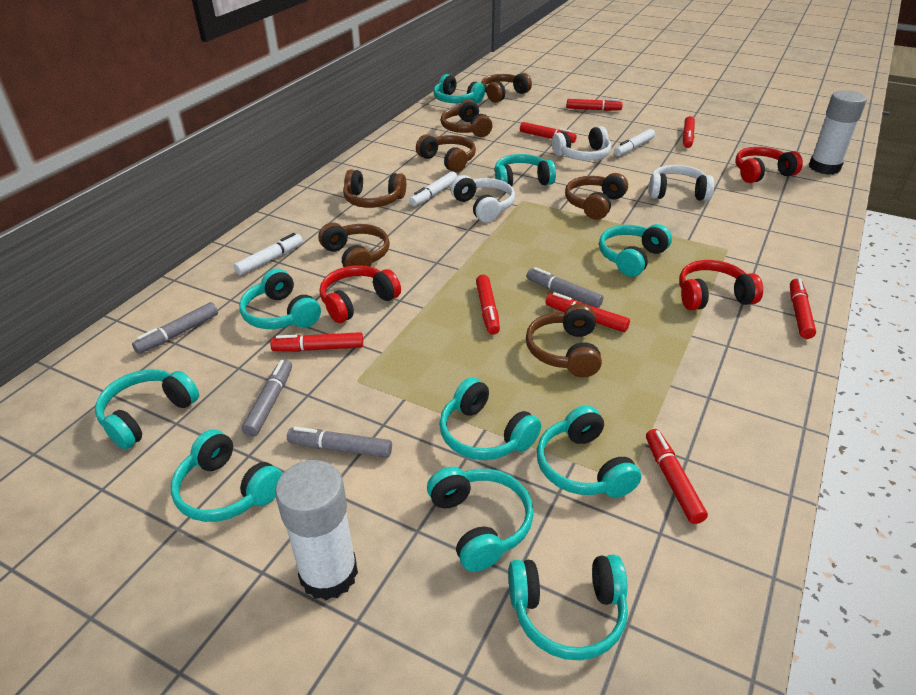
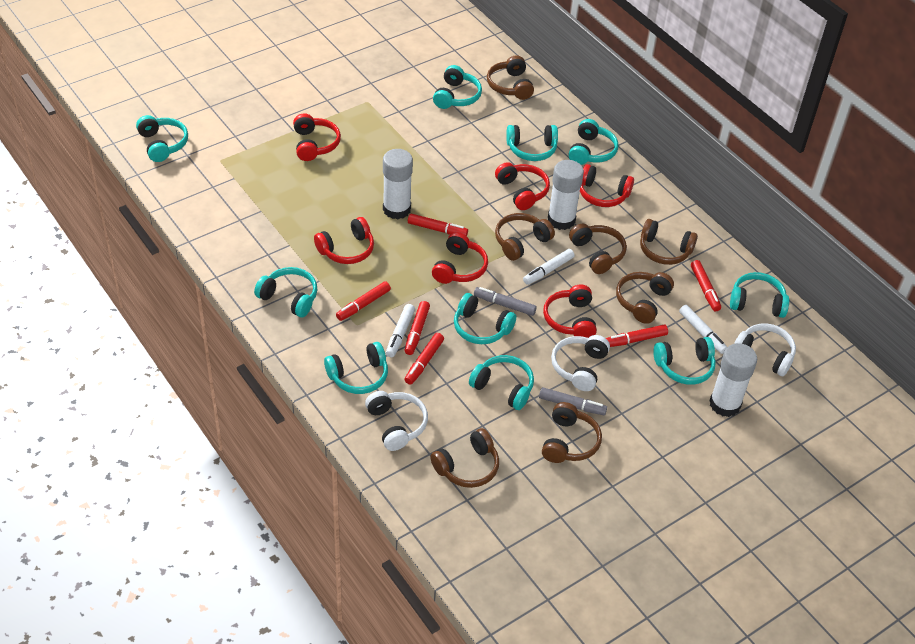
grey marker: [132,302,218,354] [242,359,292,437] [287,427,392,458] [527,267,603,308] = 4 -> [474,287,537,316] [539,387,607,415] = 2
red headphones: [320,265,401,323] [679,260,763,310] [735,147,803,183] = 3 -> [293,113,341,161] [314,217,374,264] [432,232,488,284] [495,162,550,210] [543,285,597,338] [580,164,634,207] = 6
red marker: [270,332,363,352] [476,275,500,335] [520,122,577,143] [545,292,630,332] [566,99,623,111] [646,429,708,524] [683,116,695,148] [790,278,816,339] = 8 -> [336,281,391,321] [404,301,430,355] [404,333,444,385] [408,214,468,236] [606,324,668,347] [691,260,721,311] = 6
white glue stick: [275,460,358,600] [809,90,867,175] = 2 -> [383,149,413,219] [548,160,584,230] [709,343,757,417] = 3

